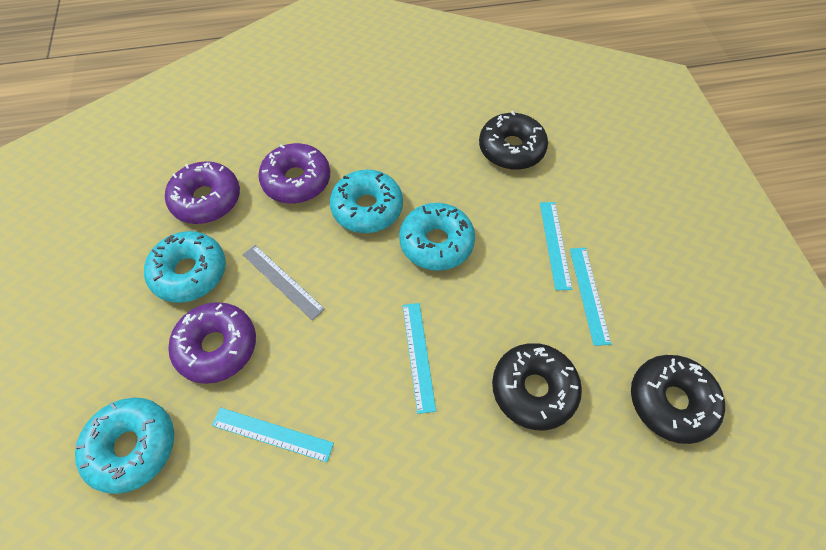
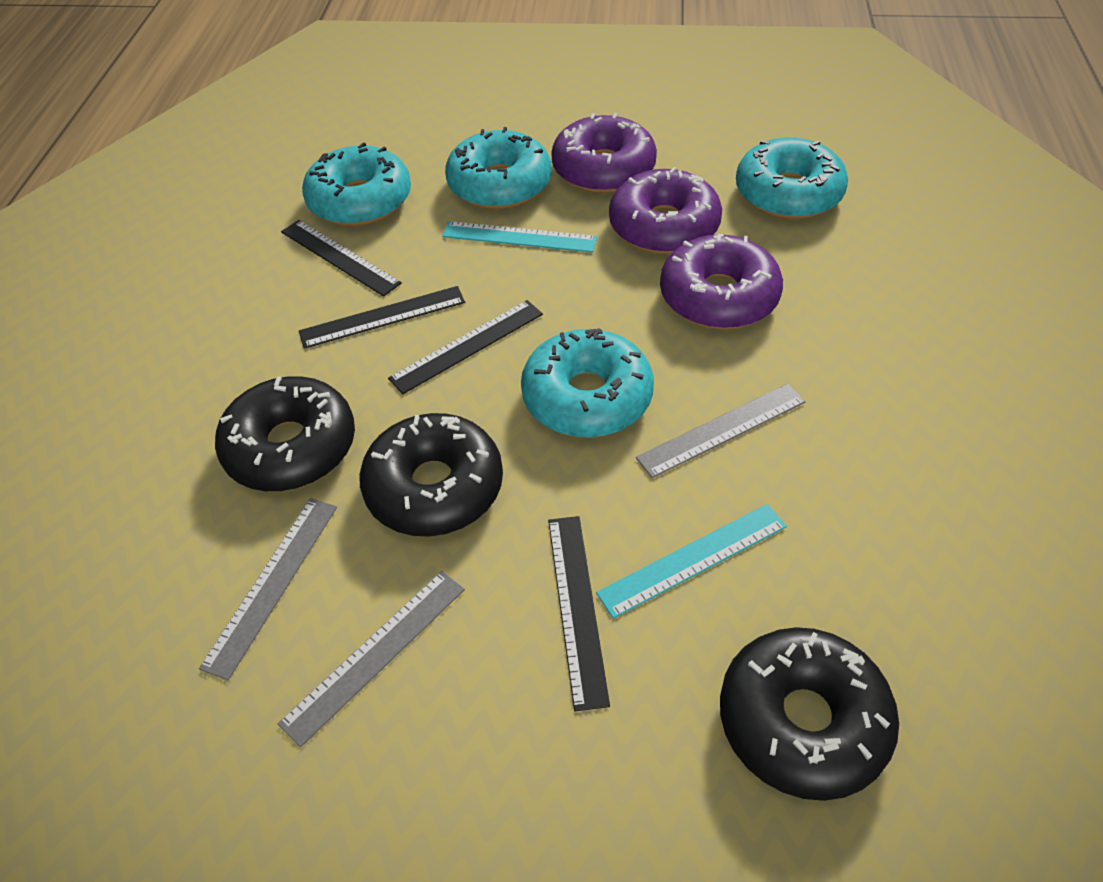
black ruler: none = 0 -> [281,220,402,296] [299,286,465,349] [388,300,543,394] [548,516,610,711] = 4
grey ruler: [243,245,325,320] = 1 -> [199,498,337,680] [278,571,465,747] [636,384,806,478] = 3
turquoise ruler: [212,407,334,462] [403,303,436,414] [540,202,572,290] [570,248,611,346] = 4 -> [442,221,597,253] [596,504,787,619] = 2

